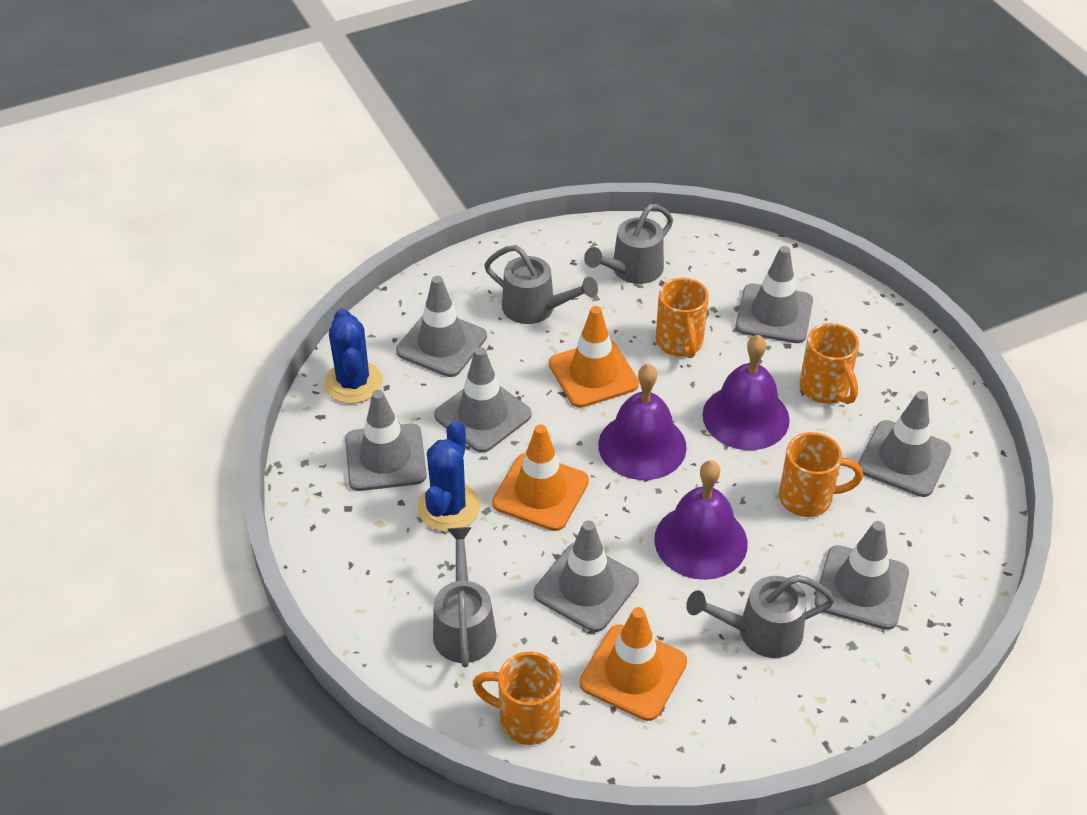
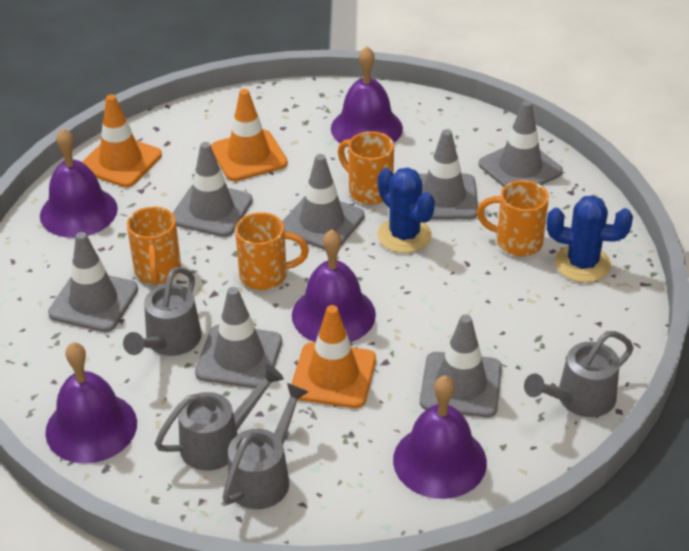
purple bell: [598,364,687,480] [654,460,748,580] [702,335,790,450] = 3 -> [40,128,118,238] [45,342,137,464] [292,229,376,343] [331,46,403,147] [393,375,487,499] = 5

